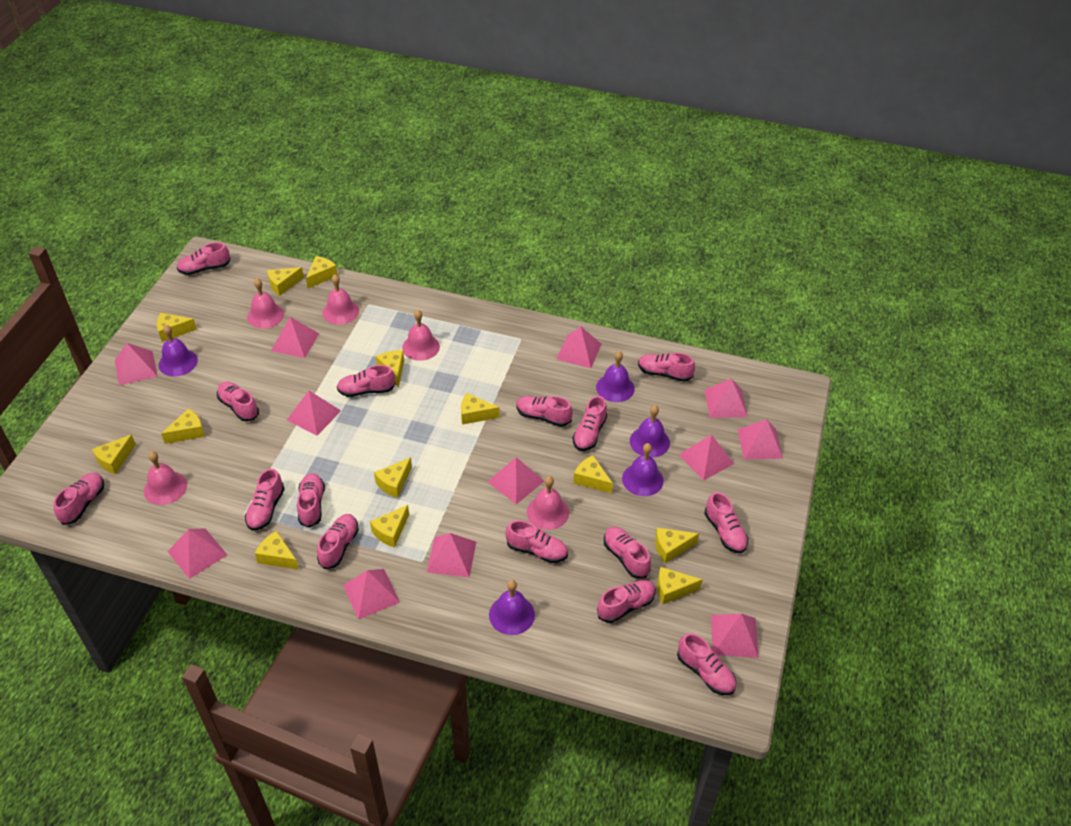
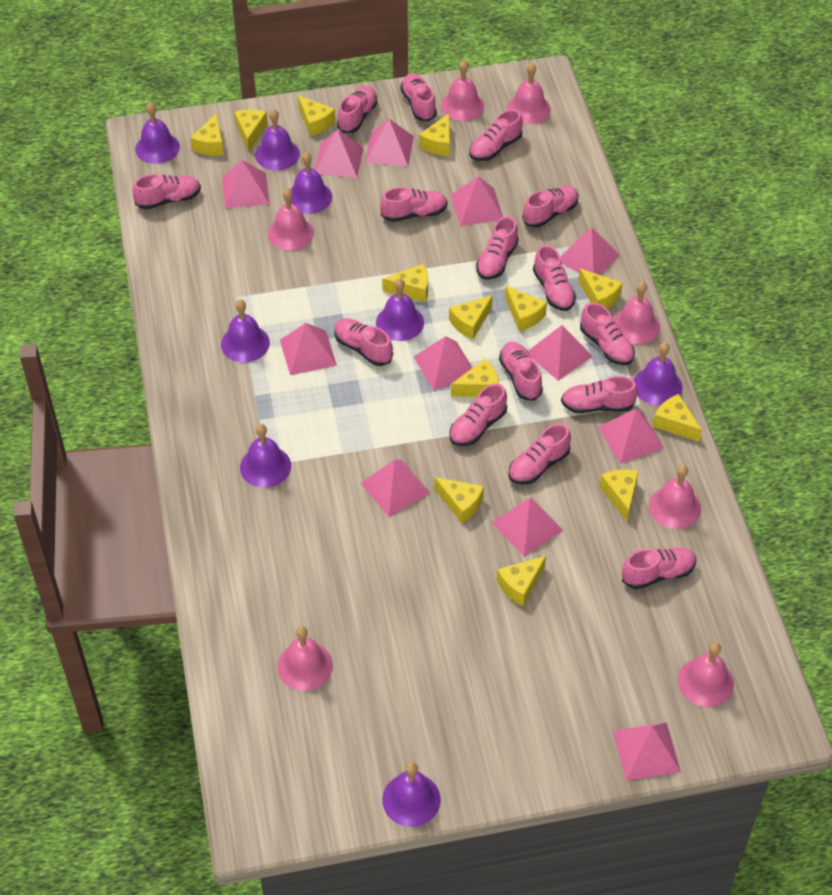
pink bell: [144,451,187,505] [247,278,284,329] [322,274,359,325] [402,310,440,361] [527,476,569,530] = 5 -> [268,188,314,251] [277,626,333,691] [441,60,484,121] [507,63,551,124] [613,282,660,344] [649,465,701,529] [678,642,734,707] = 7
purple bell: [158,325,198,376] [489,580,535,635] [596,351,635,402] [622,443,664,496] [630,405,670,458] = 5 -> [135,102,180,164] [221,299,270,362] [240,424,291,488] [255,109,300,170] [290,152,332,214] [376,278,424,341] [382,762,441,827] [634,342,683,406] = 8

